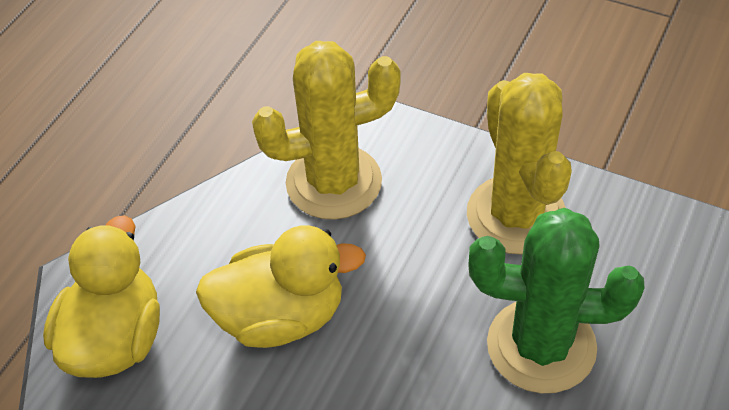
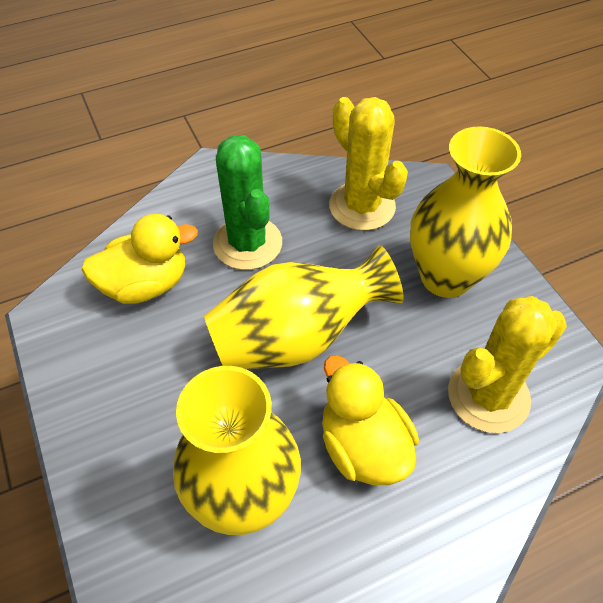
yellow vase: none = 0 -> [173,366,301,535] [204,245,404,369] [410,126,521,298] = 3

